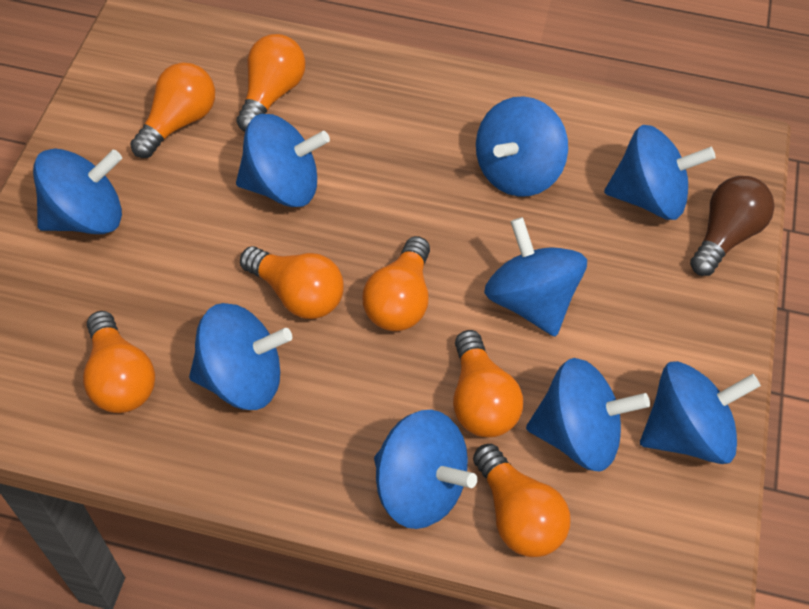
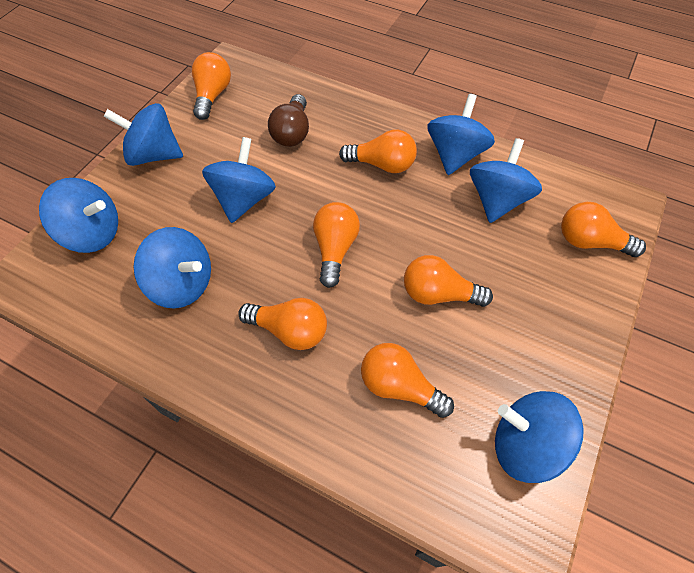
blue spinning top: [33,149,122,234] [189,303,292,410] [236,114,330,207] [374,410,477,529] [476,96,568,197] [484,217,587,337] [526,358,650,472] [604,125,716,220] [640,361,761,464] = 9 -> [39,178,118,253] [103,103,183,166] [133,227,211,309] [202,137,276,223] [427,94,495,175] [470,138,542,223] [495,391,584,483] = 7

